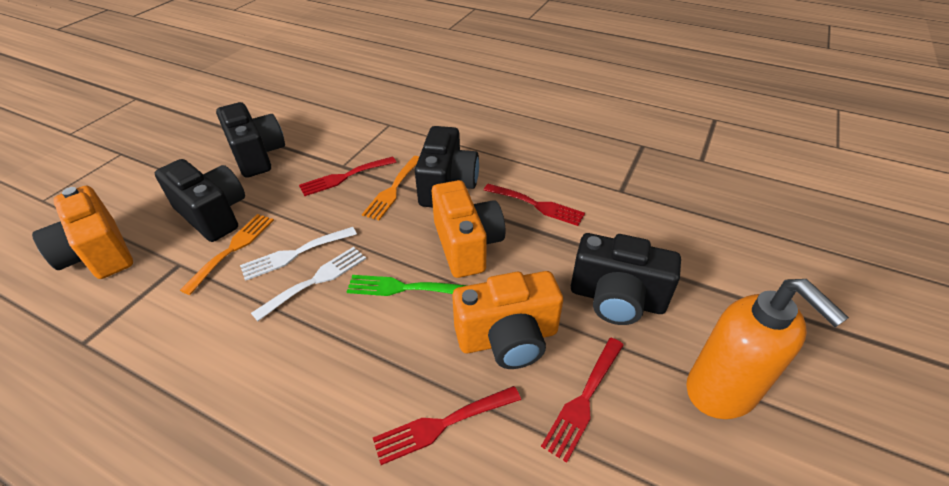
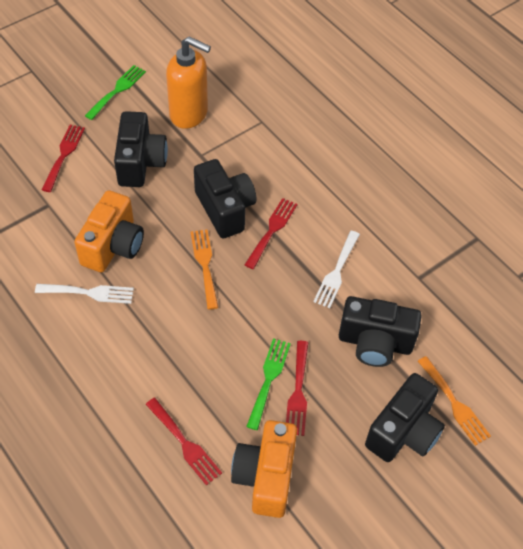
green fork: [347,275,468,296] = 1 -> [85,65,146,120] [246,338,291,430] = 2
orange camera: [32,186,133,279] [432,180,505,278] [452,271,563,369] = 3 -> [74,190,144,272] [231,420,297,518] = 2

